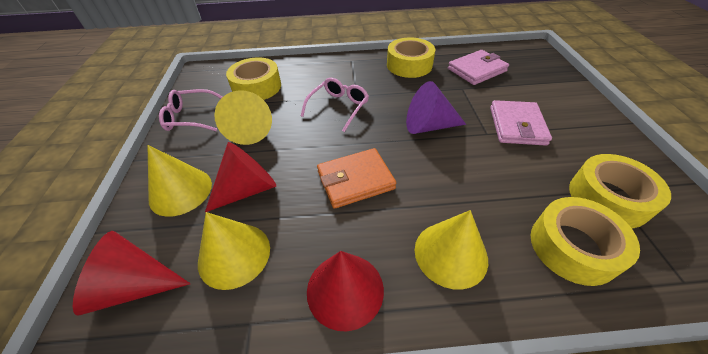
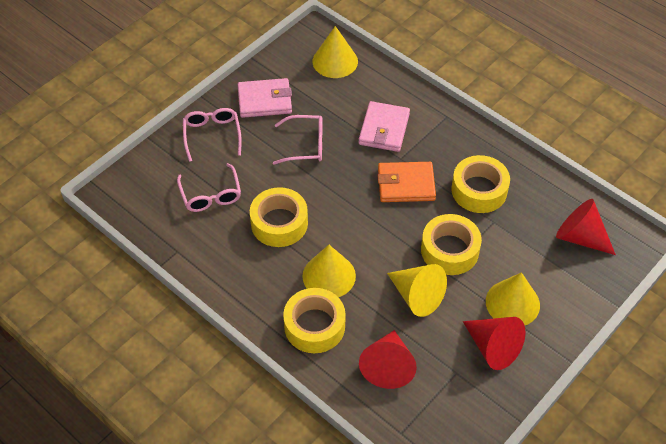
pink glasses: [159,89,222,131] [301,78,369,132] = 2 -> [177,163,241,212] [183,108,242,162] [273,115,322,165] = 3
purple cone: [406,81,466,134] = 1 -> none = 0

